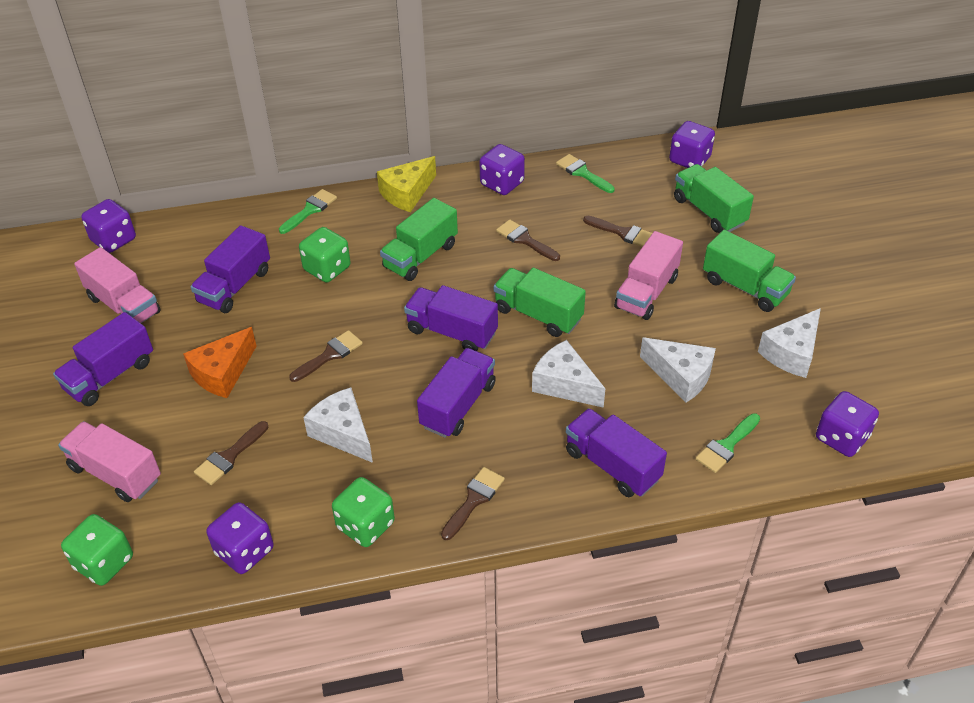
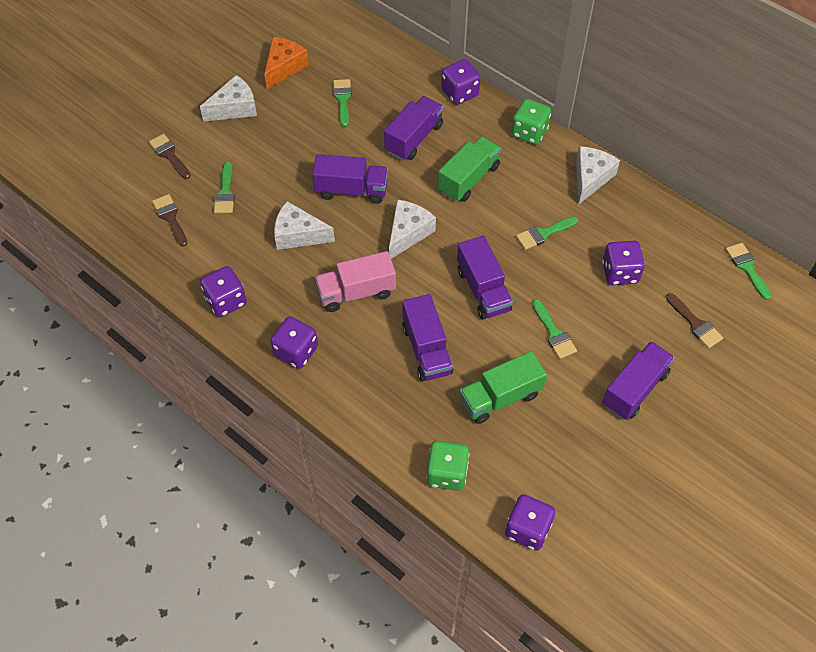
brown brush: [194,421,269,485] [289,330,363,382] [441,467,505,540] [496,219,560,261] [583,216,652,247] = 5 -> [149,134,191,179] [152,194,188,247] [666,293,723,349] = 3
green brush: [279,189,337,234] [556,154,615,193] [695,413,760,473] = 3 -> [214,162,235,213] [333,79,352,127] [516,216,578,250] [532,299,577,359] [725,243,772,300] = 5
green dice: [61,514,133,586] [299,227,351,283] [332,477,395,547] = 3 -> [426,441,470,491] [512,99,551,145] = 2
green truck: [380,198,458,281] [494,268,586,337] [674,164,754,233] [703,230,796,312] = 4 -> [438,136,501,202] [460,351,547,424] = 2
pink truck: [58,421,161,502] [74,247,161,323] [614,231,683,320] = 3 -> [315,251,396,312] = 1
yellow cheese: [377,156,436,212] = 1 -> none = 0

